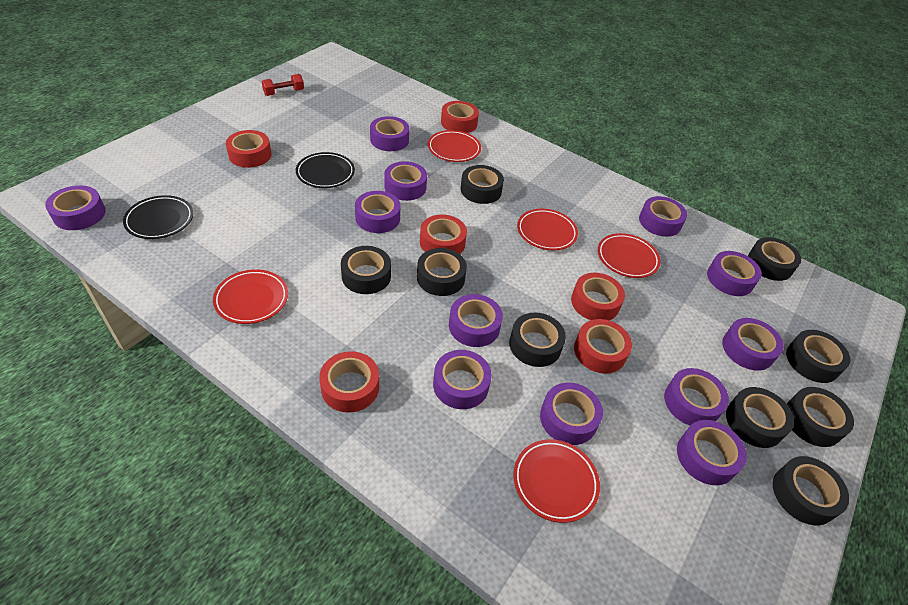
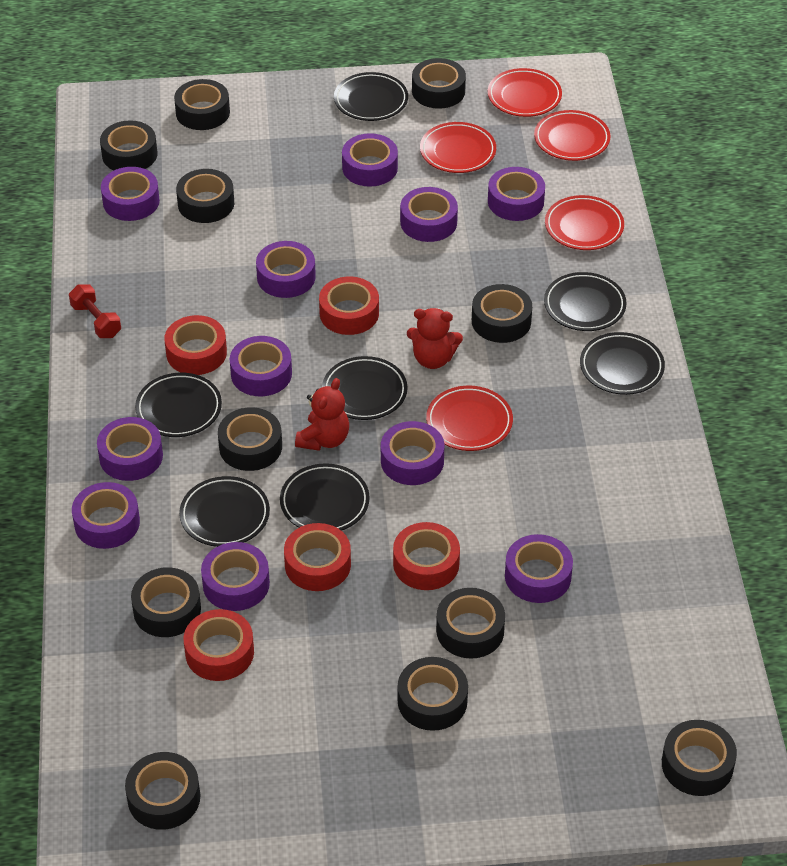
black plate: [123,195,193,239] [296,152,355,188] = 2 -> [135,373,222,437] [179,476,270,547] [280,463,370,531] [322,356,408,420] [334,72,408,121] [544,272,627,331] [580,332,665,395] = 7
black tape: [341,246,391,294] [417,248,467,296] [461,165,504,204] [509,313,566,367] [726,387,794,448] [748,237,801,281] [773,456,849,525] [786,330,851,383] [787,387,854,447] = 9 -> [100,120,157,170] [125,752,200,830] [131,567,201,637] [174,79,230,130] [176,169,234,223] [218,407,282,471] [398,657,468,731] [412,58,466,109] [436,588,505,659] [472,284,532,343] [662,720,737,796] = 11
purple tape: [45,185,106,230] [355,191,400,233] [370,116,409,151] [384,161,427,201] [433,350,492,409] [449,294,503,347] [540,383,603,445] [639,196,687,237] [664,368,729,426] [677,420,747,485] [707,251,762,296] [722,318,784,371] = 12 -> [72,482,140,549] [97,417,163,481] [101,167,160,221] [201,542,270,611] [230,336,292,396] [256,241,316,298] [342,133,398,187] [381,421,445,485] [400,187,458,242] [488,167,545,221] [505,534,573,603] = 11
red tape: [226,130,271,168] [319,351,379,413] [420,215,467,254] [441,101,479,133] [571,273,625,320] [574,319,632,374] = 6 -> [164,315,227,375] [184,609,254,681] [284,523,351,591] [319,277,379,335] [393,522,460,590] = 5
red teddy bear: none = 0 -> [295,378,349,451] [407,308,463,369] = 2

